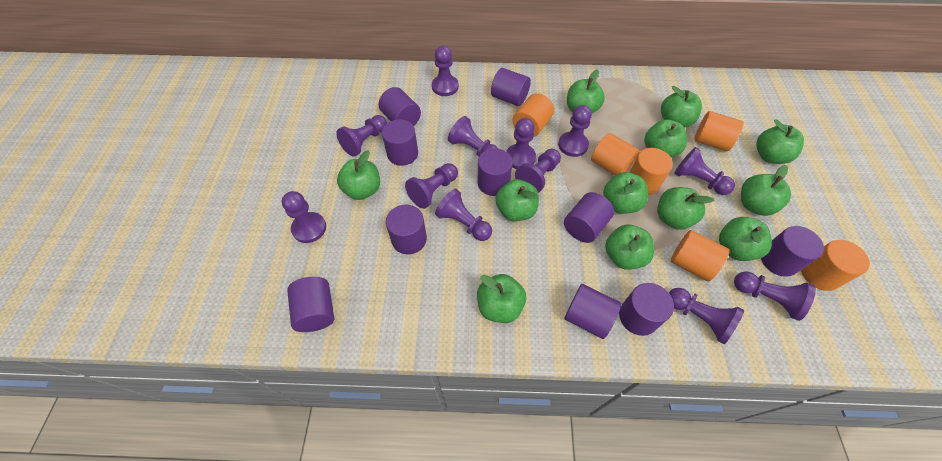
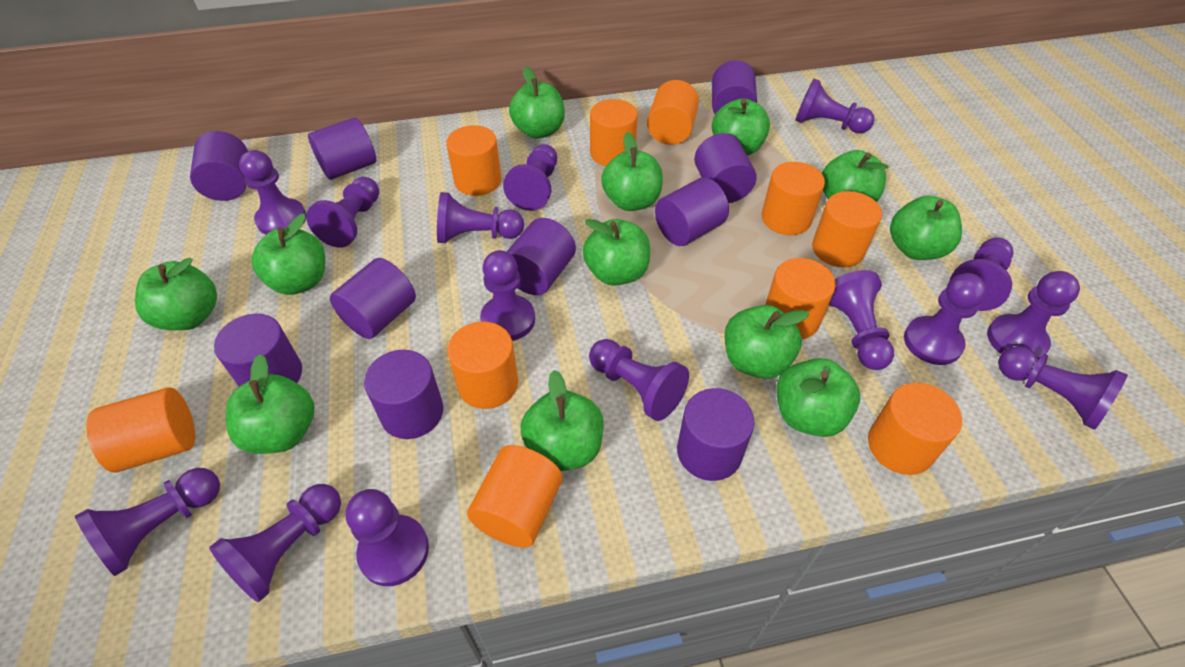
orange cylinder: [513,93,554,137] [591,133,639,176] [630,148,673,195] [671,230,730,281] [694,111,743,151] [801,240,870,291] = 6 -> [86,387,195,473] [446,125,501,196] [447,322,518,409] [467,445,562,548] [590,99,638,166] [647,80,699,145] [762,162,825,235] [765,258,836,339] [812,191,882,267] [868,383,962,475] = 10
purple pawn: [282,191,326,243] [336,115,387,157] [405,163,458,209] [432,46,459,96] [435,189,492,241] [448,116,497,156] [506,118,536,169] [515,149,561,193] [558,105,592,157] [669,288,744,344] [674,147,735,195] [734,271,816,321] = 12 -> [75,468,220,576] [209,484,341,602] [239,150,306,235] [306,177,379,248] [346,489,429,586] [437,192,524,243] [480,250,535,341] [503,144,557,211] [589,339,689,421] [795,79,874,134] [829,270,894,370] [904,273,987,365] [950,238,1013,311] [987,271,1080,361] [998,346,1128,430] = 15

